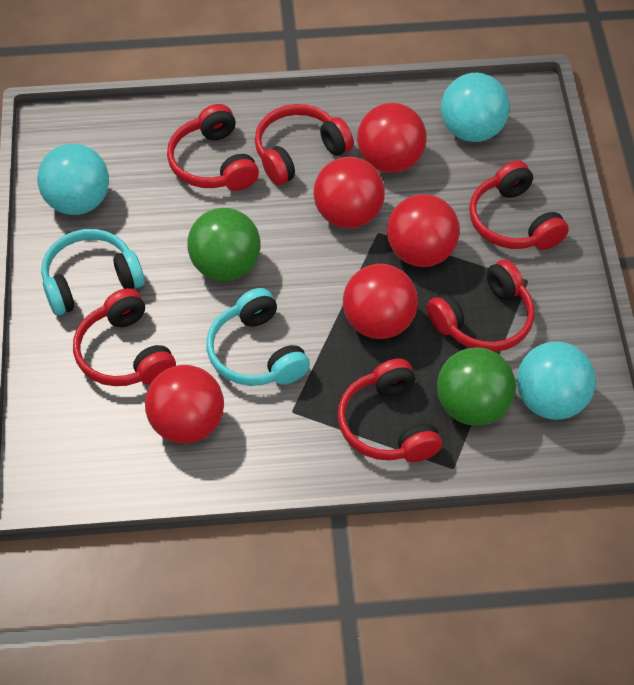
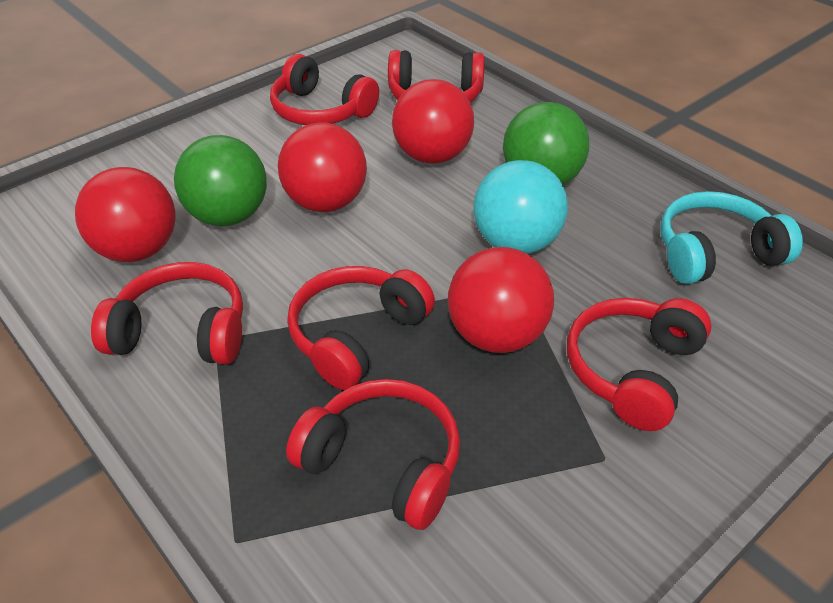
red ball: [145,365,224,444] [314,157,385,229] [343,264,418,339] [357,103,427,173] [387,194,460,267] = 5 -> [75,167,176,262] [278,122,367,212] [392,79,474,164] [448,247,554,353] = 4
turquoise ball: [37,144,109,215] [441,73,510,142] [517,342,596,420] = 3 -> [473,160,568,254] = 1
turquoise headphones: [41,229,145,315] [206,288,310,386] = 2 -> [660,191,803,284] = 1

